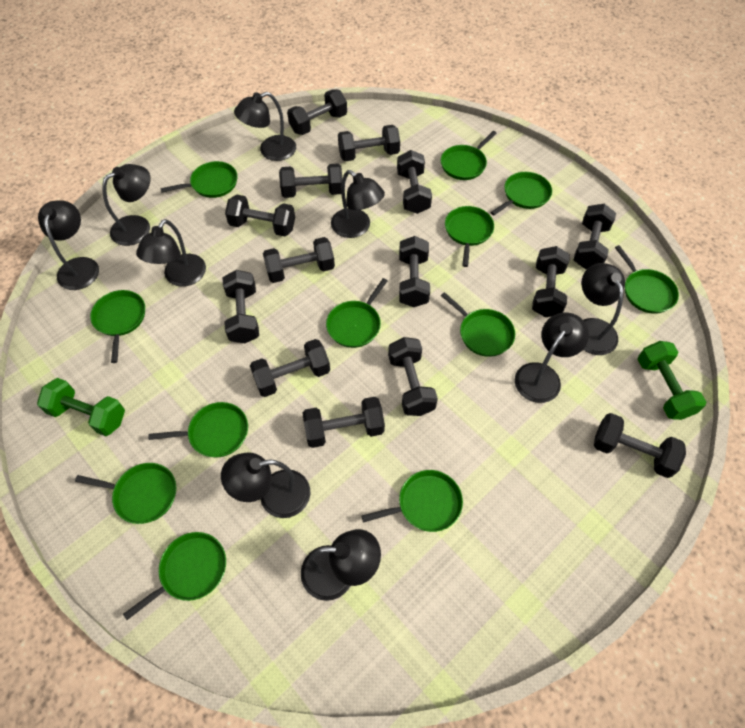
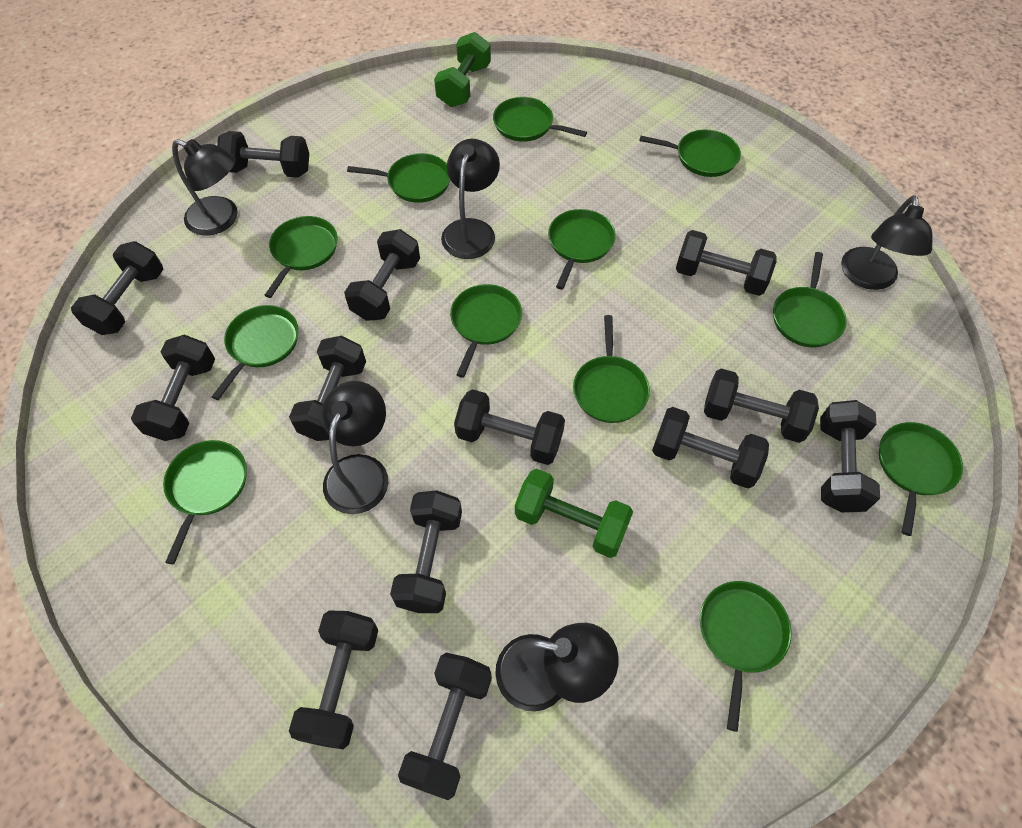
black dumbbell: [223,270,259,343] [225,194,295,236] [250,339,330,397] [263,237,335,283] [279,163,342,198] [287,89,347,135] [302,397,385,448] [338,125,400,161] [388,337,438,416] [397,150,432,214] [399,236,430,307] [532,246,570,317] [574,204,616,269] [594,413,686,478] = 14 -> [71,241,164,335] [131,335,215,441] [217,131,309,178] [289,336,366,441] [289,611,378,749] [344,229,420,321] [390,490,462,613] [398,653,492,800] [454,389,565,465] [652,407,769,489] [676,230,777,296] [704,369,819,443] [820,400,880,512] = 13
black lamp: [38,200,99,290] [102,164,150,246] [136,219,206,287] [221,452,310,518] [234,92,296,161] [301,529,381,601] [331,170,385,238] [515,313,589,403] [582,263,625,355] = 9 -> [172,139,238,236] [322,381,388,514] [441,139,500,259] [495,623,619,712] [841,195,932,290] = 5

